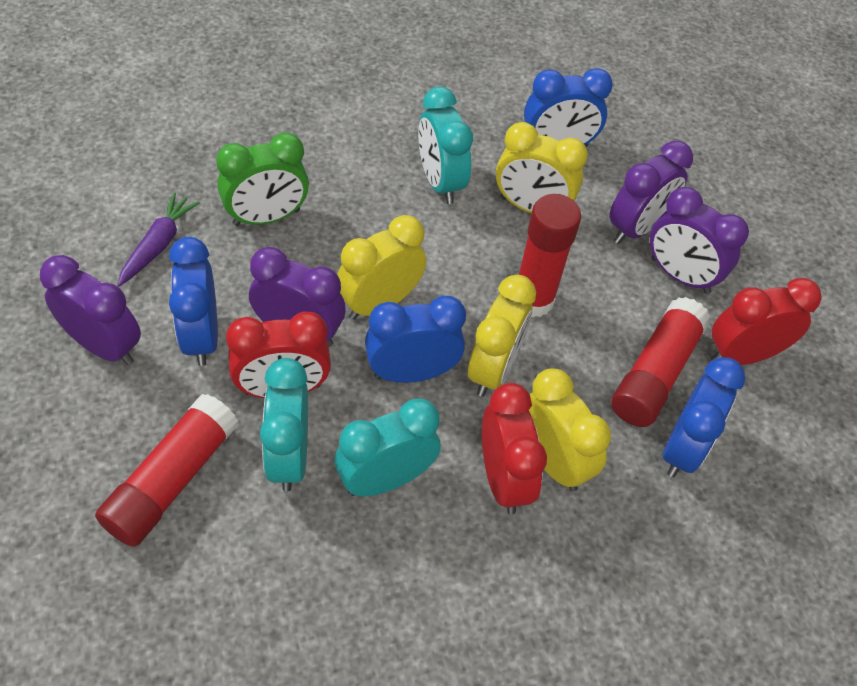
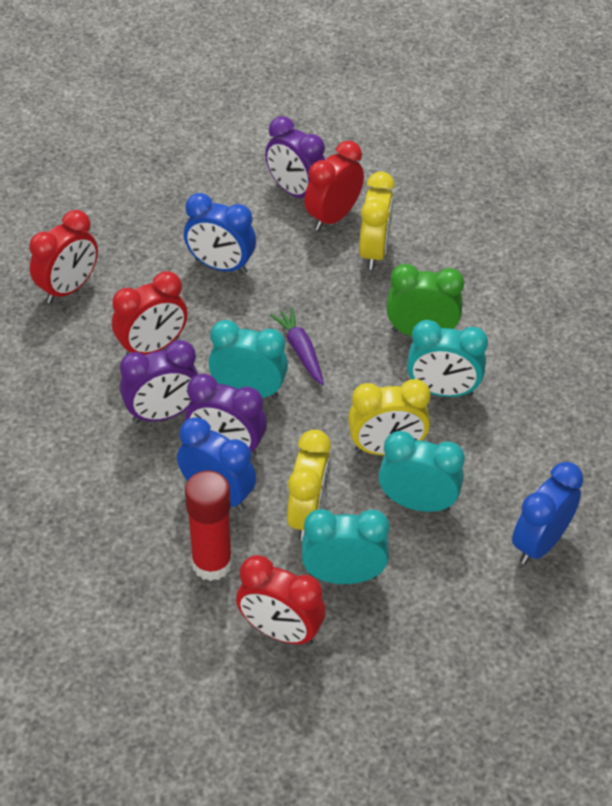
blue clock: [169,237,218,366] [365,296,466,383] [524,68,613,147] [663,357,745,478] = 4 -> [177,417,256,511] [184,193,256,274] [512,462,584,565] = 3
purple clock: [40,255,141,365] [249,247,346,347] [609,141,693,244] [650,187,749,294] = 4 -> [120,340,198,423] [185,373,267,458] [265,116,325,198] = 3
red clock: [226,312,331,398] [482,383,547,514] [711,278,822,365] = 3 -> [29,210,98,303] [112,271,188,355] [236,555,326,646] [304,140,364,231] = 4
red glue stick: [95,394,238,547] [519,194,581,317] [611,297,711,427] = 3 -> [185,471,232,581] = 1
turquoise clock: [260,358,308,492] [335,398,441,496] [418,87,473,204] = 3 -> [208,320,288,399] [302,509,389,584] [378,431,465,512] [407,320,488,397] = 4
yellow clock: [337,215,426,320] [468,275,536,397] [496,122,588,213] [529,368,611,491] = 4 -> [287,429,331,540] [348,379,431,455] [359,172,395,270] = 3

